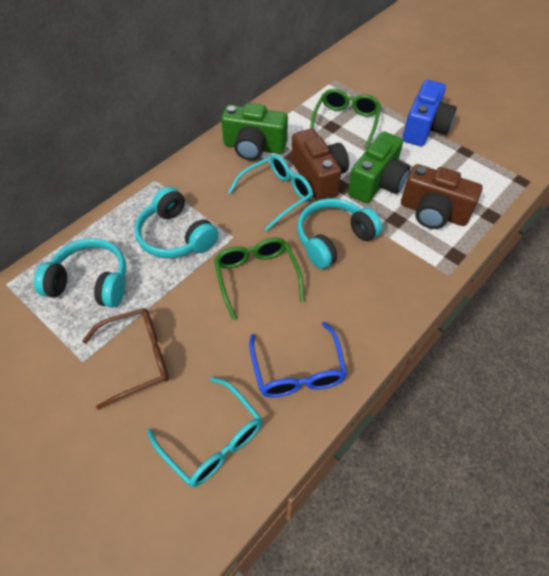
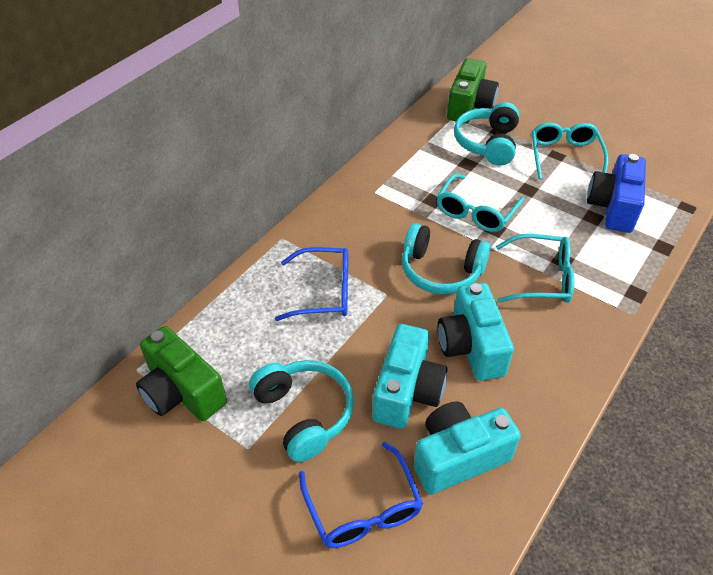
blue glasses: [249,322,347,398] = 1 -> [275,247,348,321] [299,442,423,548] = 2
brown camera: [291,128,349,201] [401,164,483,229] = 2 -> none = 0
brown glasses: [82,308,169,410] = 1 -> none = 0
green glasses: [214,238,305,320] [310,89,381,149] = 2 -> none = 0
turquoise camera: none = 0 -> [373,324,448,429] [414,401,521,495] [437,283,514,381] = 3
turquoise glasses: [147,377,262,487] [228,154,313,231] = 2 -> [437,173,524,232] [496,234,574,303] [532,122,608,179] = 3

